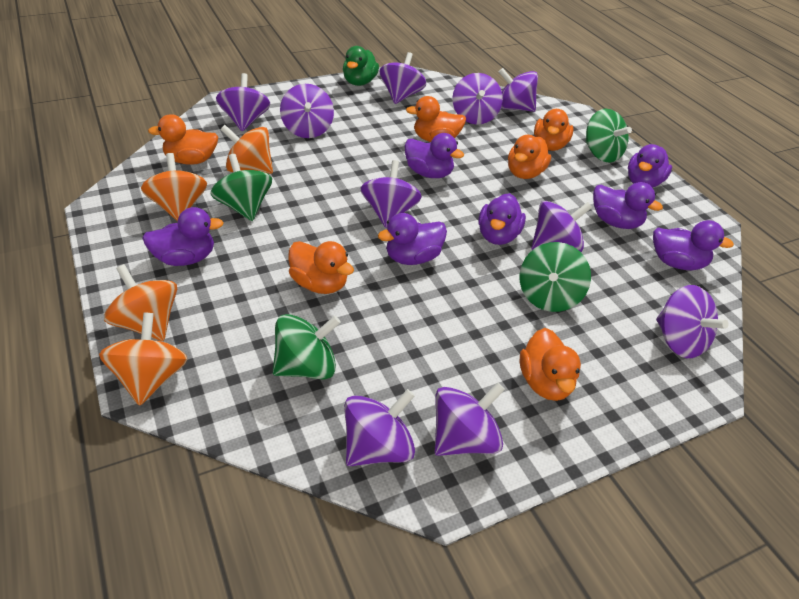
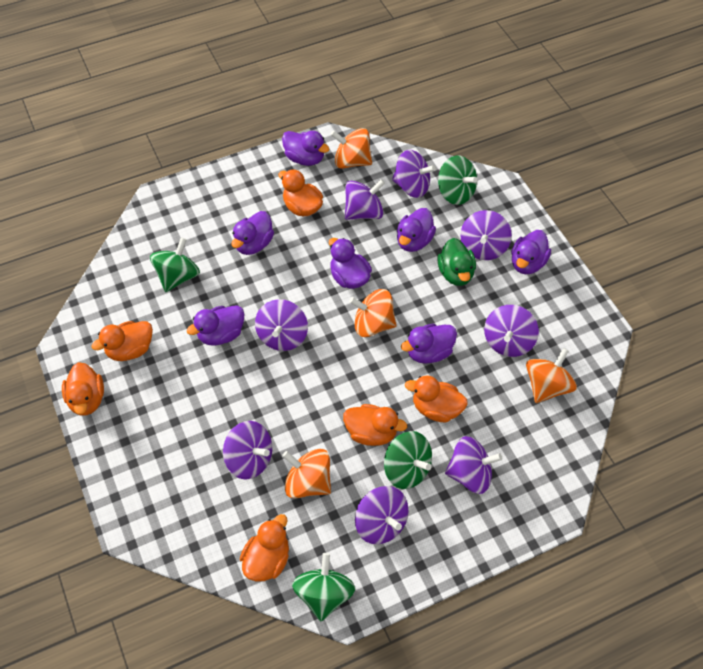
purple spinning top: [216,73,270,131] [280,84,334,138] [344,389,415,466] [361,160,422,228] [379,52,426,104] [435,382,505,456] [452,73,503,125] [499,68,538,112] [531,201,592,252] [656,285,729,358] = 10 -> [223,421,272,480] [255,299,308,351] [345,179,385,220] [355,486,408,544] [392,150,436,198] [445,436,502,494] [460,210,512,260] [484,305,539,357] = 8

